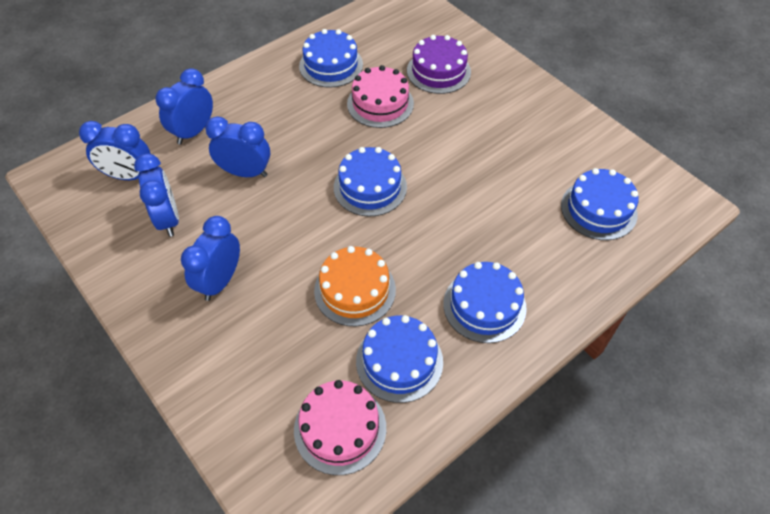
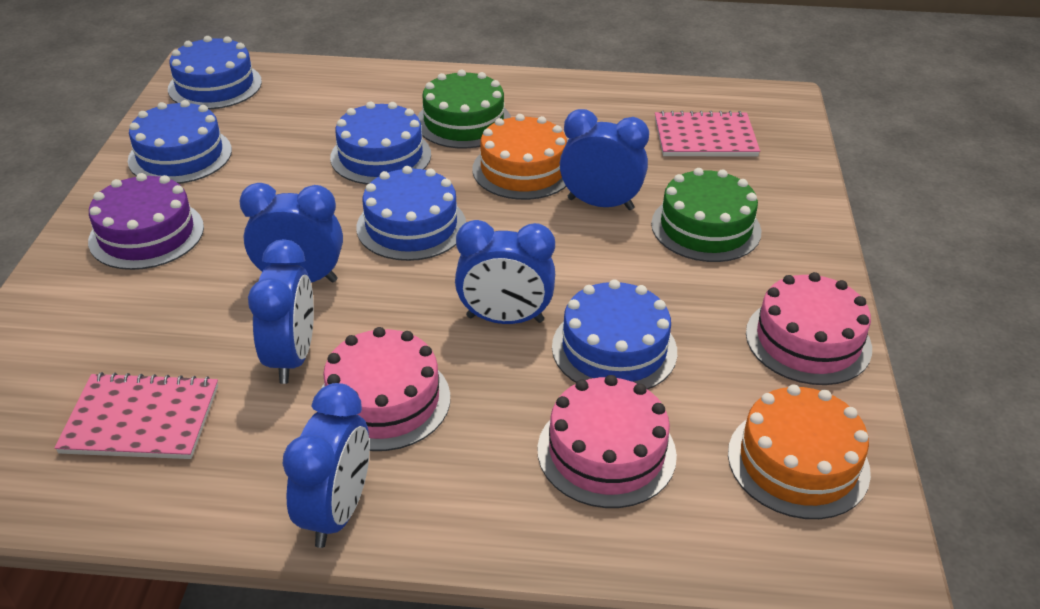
green cake: none = 0 -> [417,69,511,149] [651,168,762,262] = 2
orange cake: [314,246,396,326] = 1 -> [472,114,567,200] [728,384,871,519] = 2
pink cake: [294,380,386,475] [347,65,414,128] = 2 -> [322,327,450,451] [537,375,677,508] [746,272,872,385] = 3
pink notebook: none = 0 -> [54,372,218,459] [655,111,760,156] = 2

